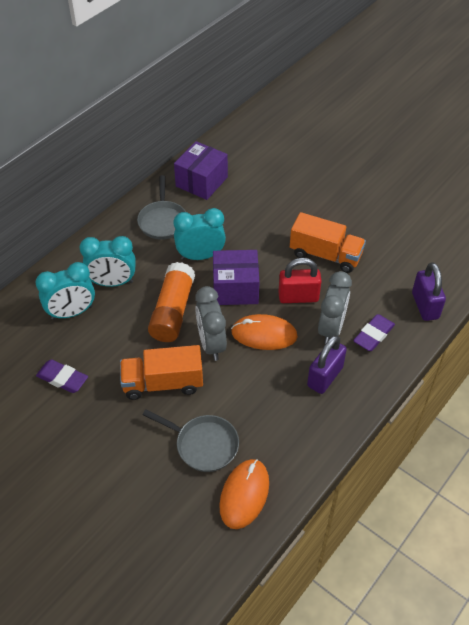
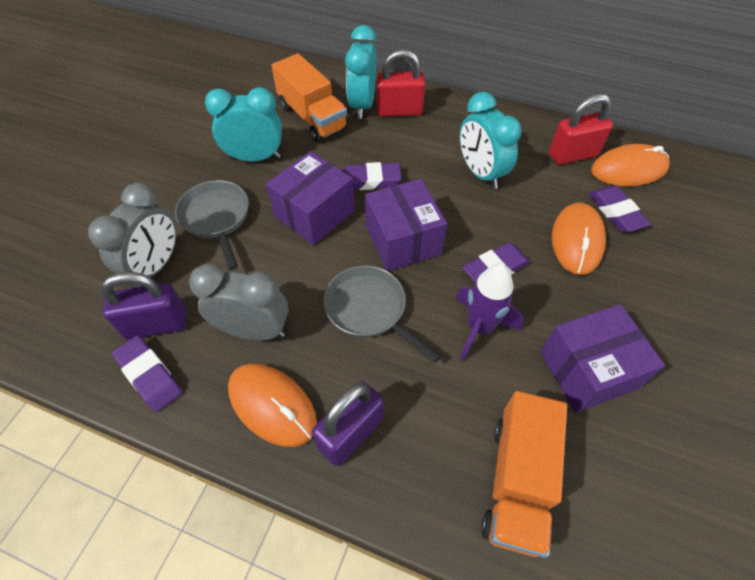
orange glue stick: [148,262,195,342] = 1 -> none = 0
orange mouse: [219,459,269,529] [231,314,298,350] = 2 -> [228,363,317,447] [552,203,606,275] [591,144,670,186] = 3
purple box: [174,141,228,200] [213,250,260,305] = 2 -> [266,151,354,245] [365,179,447,271] [540,304,665,413] = 3
purple eraser: [36,359,88,393] [353,314,395,351] = 2 -> [112,335,182,412] [342,162,402,190] [462,242,530,283] [589,185,651,232] = 4
purple rocket: none = 0 -> [456,264,524,361] = 1
red padlock: [278,258,322,303] = 1 -> [377,49,425,117] [549,94,613,165] = 2

